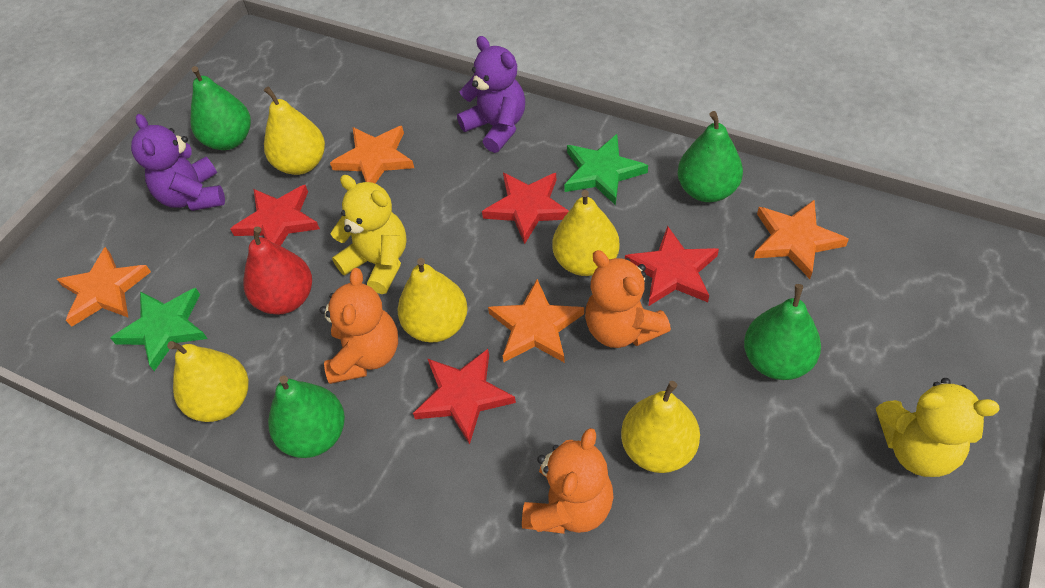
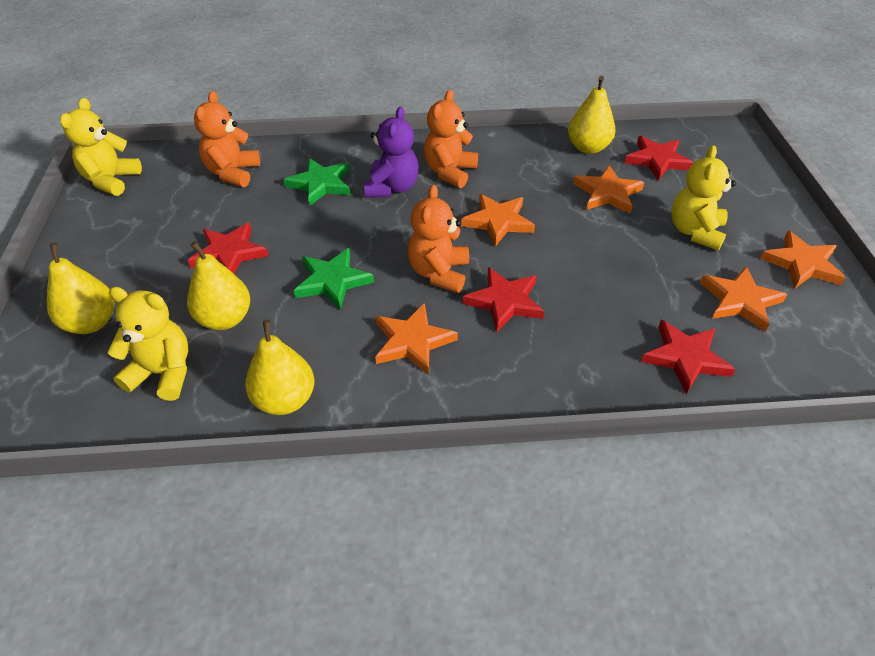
green pear: [190,66,251,150] [268,375,345,458] [677,111,743,202] [744,284,821,380] = 4 -> none = 0
orange star: [57,247,151,327] [330,126,414,184] [488,279,584,363] [754,199,849,279] = 4 -> [375,303,458,375] [461,194,535,247] [573,165,644,214] [700,266,787,332] [760,231,846,289] = 5
purple teddy bear: [131,114,225,211] [457,36,525,153] = 2 -> [364,107,419,198] = 1
red pear: [244,227,312,315] = 1 -> none = 0
yellow pear: [167,341,248,422] [264,86,325,175] [398,258,468,342] [553,190,620,276] [621,381,700,473] = 5 -> [47,243,114,334] [187,241,250,330] [245,320,315,415] [568,76,616,154] = 4
yellow teddy bear: [331,175,407,294] [876,378,1000,477] = 2 -> [60,98,142,196] [108,287,188,401] [671,145,736,251] = 3

